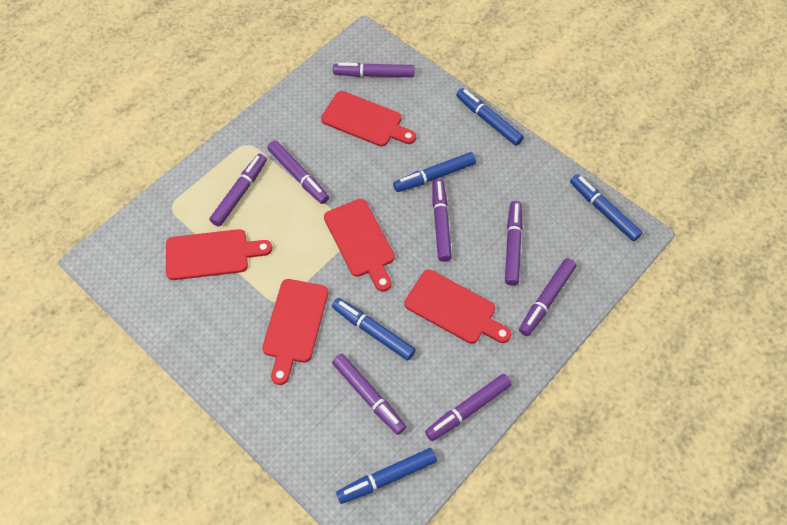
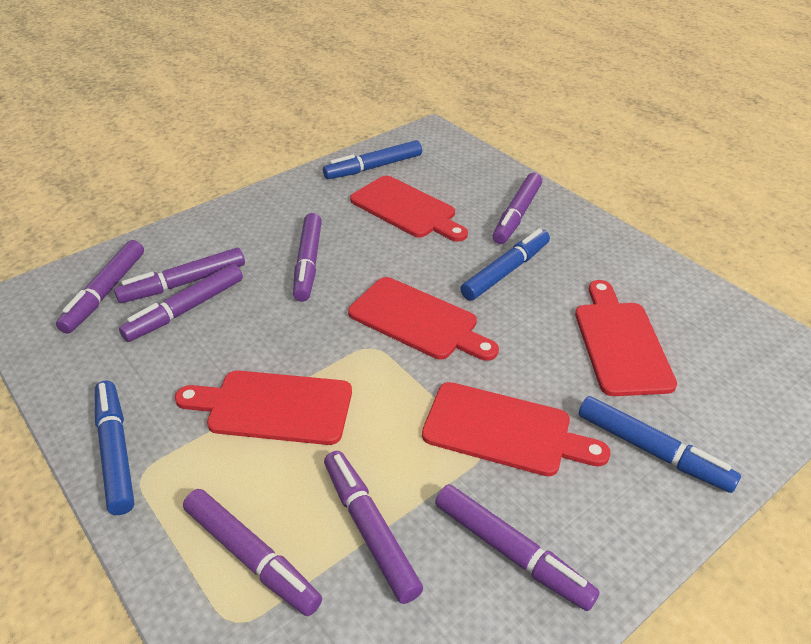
blue marker: [332,298,416,361] [336,448,437,504] [393,152,476,192] [456,88,524,146] [570,174,643,241] = 5 -> [95,381,135,515] [323,140,422,179] [460,228,550,301] [579,396,741,493] = 4

